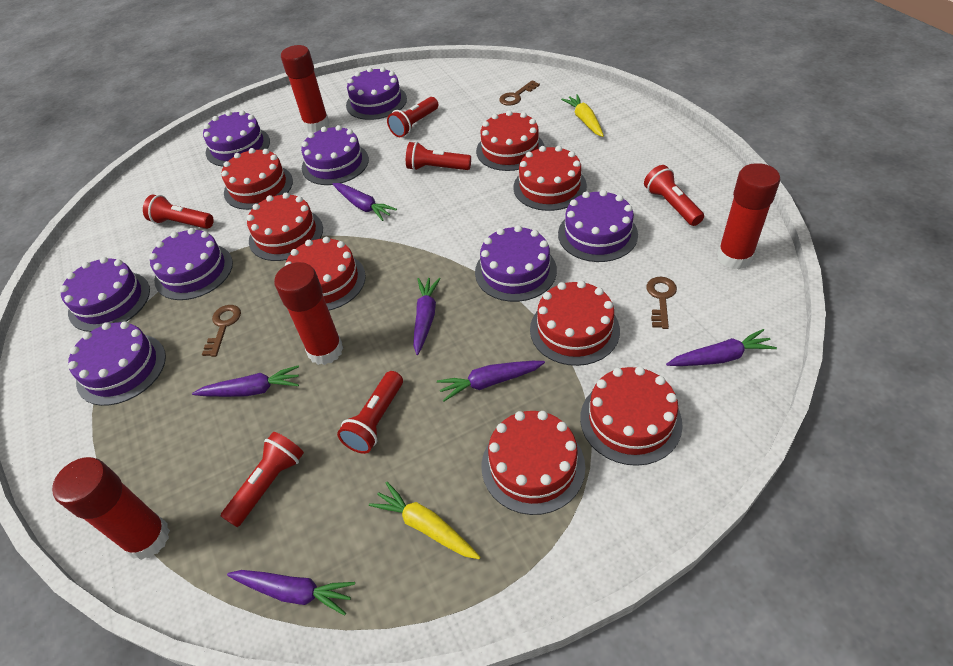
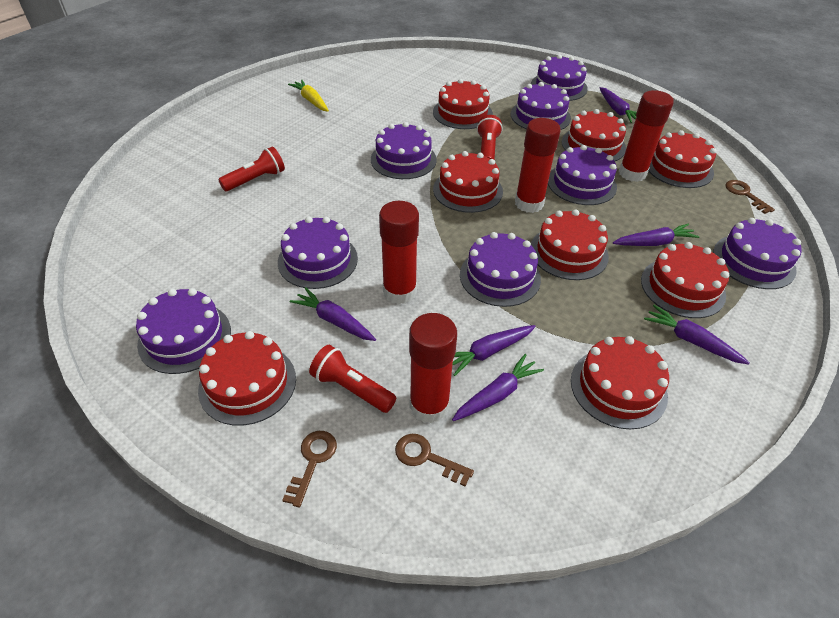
red flashlight: [143,195,214,229] [221,432,304,527] [337,371,403,454] [387,97,438,137] [406,142,471,171] [644,165,704,226] = 6 -> [218,146,285,191] [309,345,396,413] [477,115,503,160] = 3
yellow carrot: [369,482,480,559] [561,94,604,137] = 2 -> [288,80,329,112] = 1

